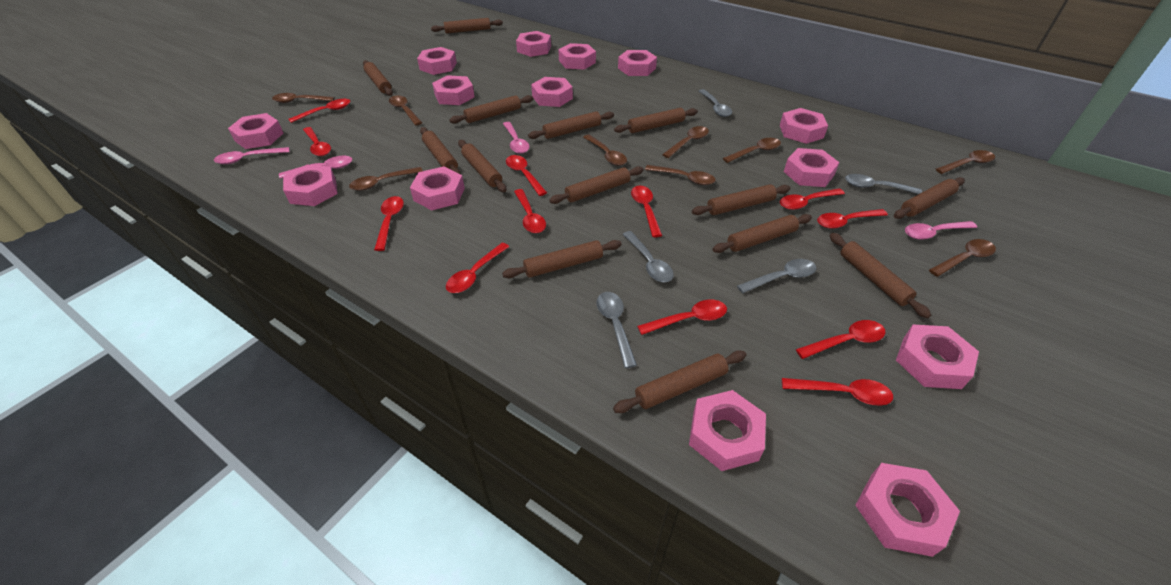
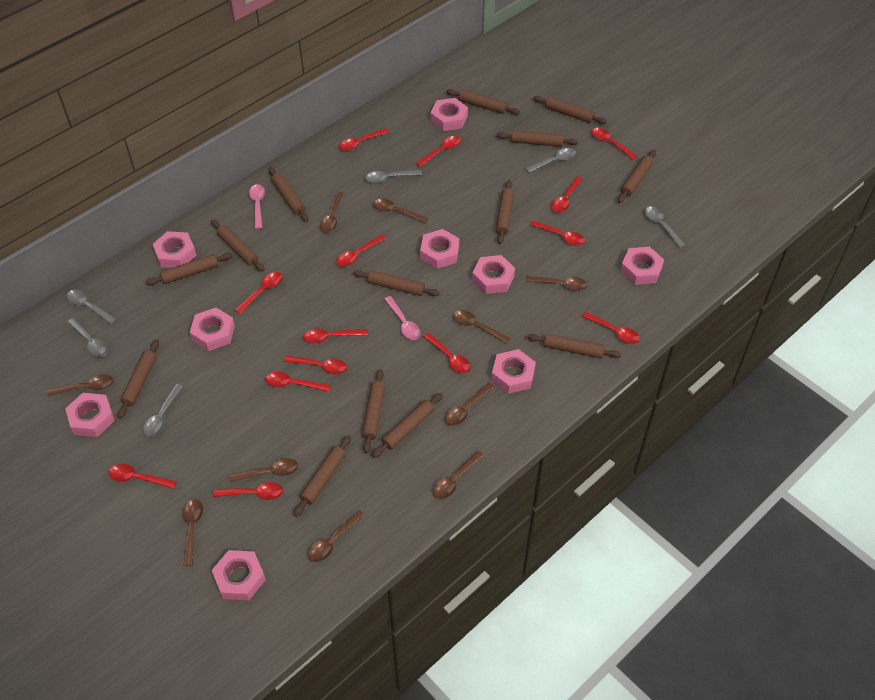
brown spoon: [272,93,335,103] [349,167,423,191] [389,95,422,125] [583,134,627,166] [645,165,716,185] [662,126,709,158] [723,138,781,163] [929,239,996,277] [936,150,995,174] = 9 -> [47,374,114,396] [182,499,203,566] [229,458,298,482] [308,510,365,562] [320,192,343,233] [373,199,428,223] [433,451,484,499] [445,383,495,426] [453,310,510,344] [526,276,588,291] = 10
grey spoon: [596,292,637,368] [623,231,674,282] [699,89,732,117] [737,259,816,293] [845,174,922,194] = 5 -> [66,290,117,325] [68,318,108,357] [143,384,183,437] [365,170,422,183] [525,148,576,173] [645,206,686,248] = 6
pink nut: [228,113,283,149] [283,165,338,206] [410,167,465,210] [417,47,457,75] [432,75,475,105] [516,31,551,57] [531,77,573,107] [558,43,596,70] [618,50,657,76] [689,390,766,471] [780,108,828,144] [784,148,840,187] [855,463,960,557] [896,325,979,389] = 14 -> [65,393,115,437] [153,231,196,268] [190,308,235,351] [212,550,266,600] [420,229,459,269] [431,98,468,131] [472,255,515,294] [491,349,536,394] [620,247,664,285] = 9
pink spoon: [214,147,290,164] [279,156,352,178] [503,122,530,154] [905,221,977,240] = 4 -> [249,184,265,229] [384,296,421,340] = 2
red spoon: [289,99,350,123] [303,127,331,156] [374,196,404,251] [446,243,510,293] [506,155,547,196] [514,189,546,233] [631,186,662,237] [637,299,727,335] [780,188,845,210] [782,378,893,406] [796,320,886,359] [817,209,888,229] = 12 -> [109,464,177,489] [213,482,283,500] [235,272,283,314] [265,372,331,392] [284,355,347,374] [304,329,368,343] [336,235,386,267] [339,128,389,151] [416,136,461,167] [423,332,471,374] [530,220,585,246] [552,176,583,213] [582,312,640,344] [592,128,638,160] = 14

